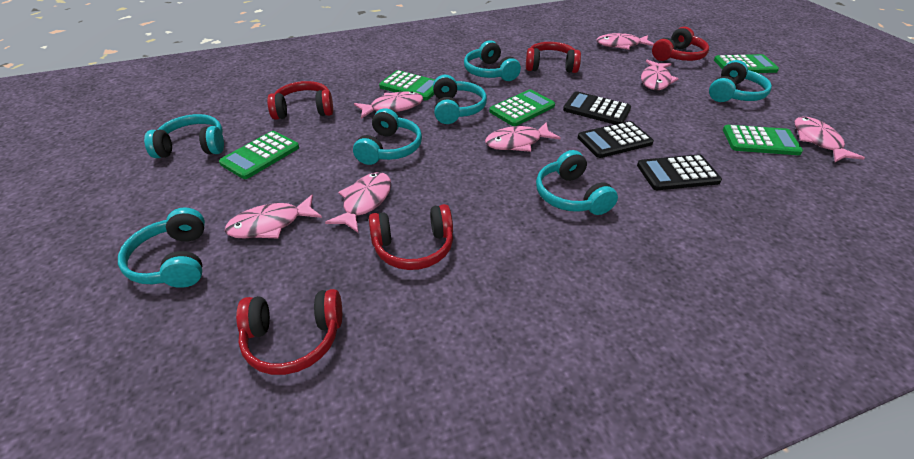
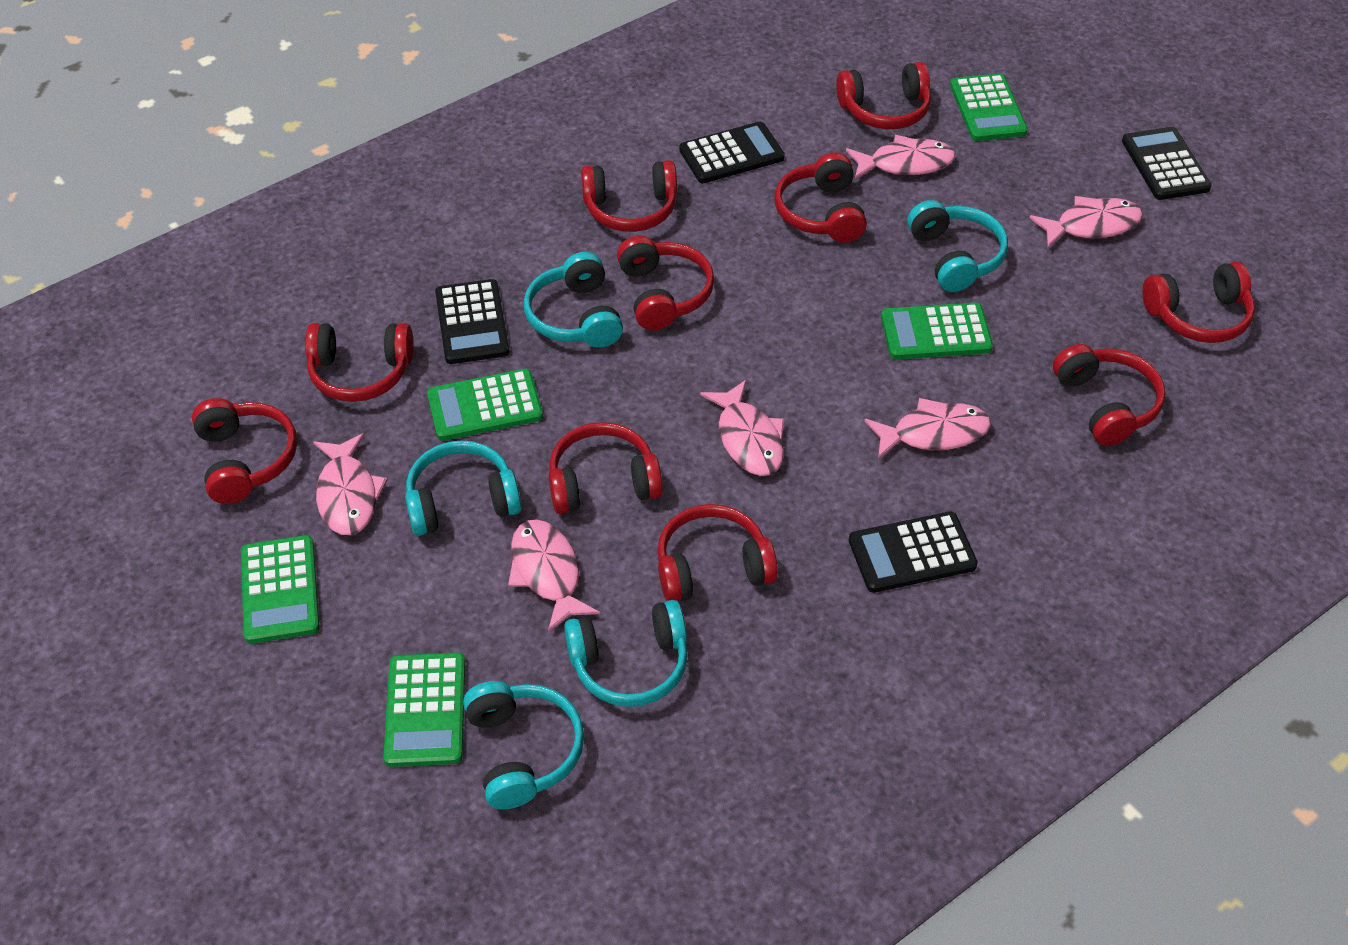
black calculator: [563,91,631,124] [578,121,654,158] [637,155,722,190] = 3 -> [435,279,509,364] [679,122,785,183] [849,512,978,593] [1122,127,1212,200] = 4
pink fish: [225,195,322,239] [325,172,391,233] [354,91,423,119] [485,122,561,152] [597,33,654,50] [641,60,679,90] [794,117,865,162] = 7 -> [313,433,388,535] [508,519,600,632] [700,380,784,476] [846,135,955,180] [864,398,991,459] [1030,196,1143,248] = 6
red headphones: [236,289,342,375] [267,81,333,120] [369,204,453,270] [526,42,581,73] [652,27,709,61] = 5 -> [192,398,297,504] [305,323,414,402] [549,422,663,514] [581,160,677,232] [617,236,714,331] [657,504,778,602] [775,152,867,242] [836,62,931,129] [1053,344,1166,446] [1142,262,1255,343] = 10
turquoise headphones: [118,207,205,288] [144,114,224,158] [353,108,422,165] [433,75,487,124] [464,40,521,81] [536,150,618,215] [709,60,772,102] = 7 -> [405,440,522,536] [463,681,584,810] [524,252,623,348] [564,600,688,707] [907,200,1008,292] = 5

